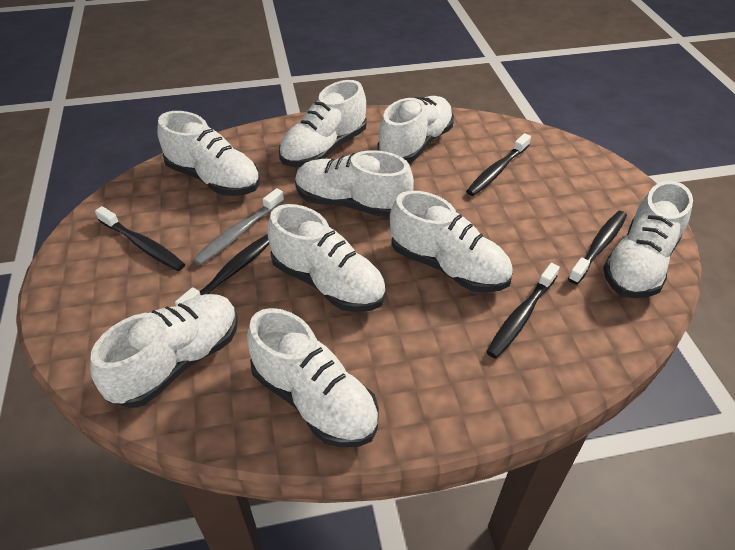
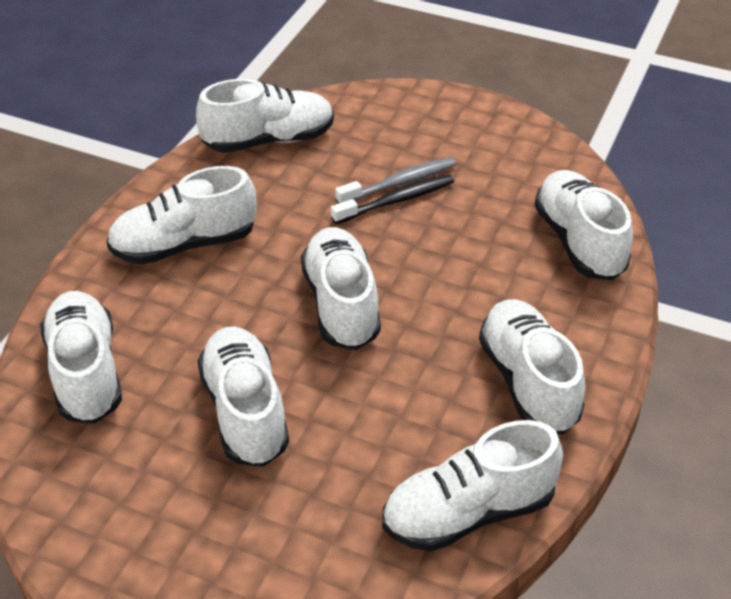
black toothbrush: [95,206,185,271] [175,234,269,306] [466,133,531,196] [487,263,560,359] [568,211,627,284] = 5 -> [331,174,454,224] = 1
white shoe: [90,294,238,408] [157,111,260,196] [247,308,379,447] [267,204,386,312] [279,80,366,167] [295,150,414,218] [377,96,454,163] [390,191,513,293] [603,181,693,298] = 9 -> [40,291,122,424] [106,166,257,264] [196,79,334,153] [197,326,289,467] [301,227,381,350] [382,420,563,552] [479,299,585,435] [534,170,633,280] = 8

